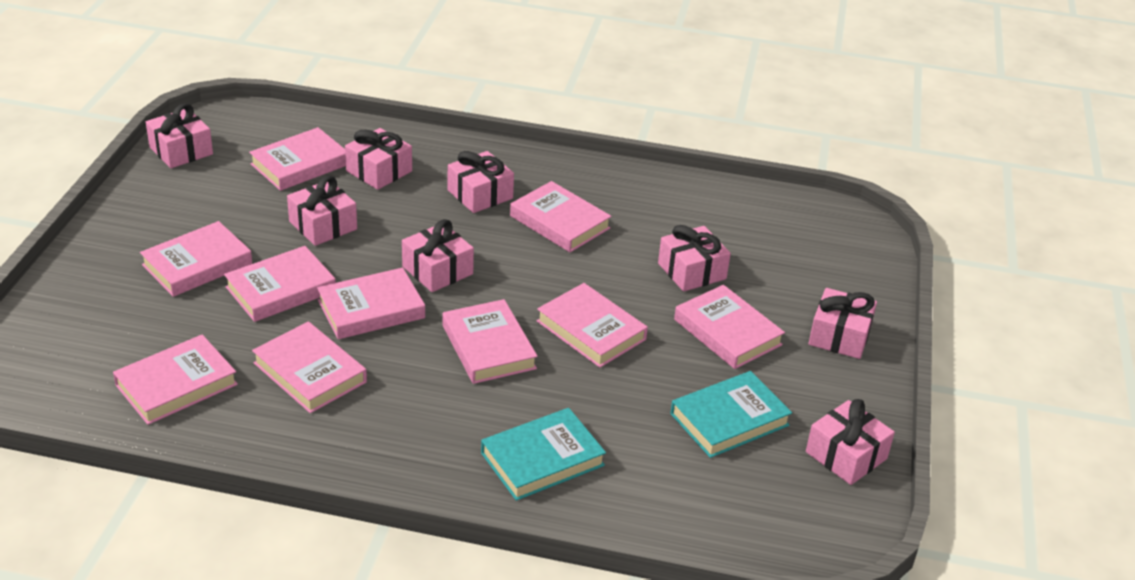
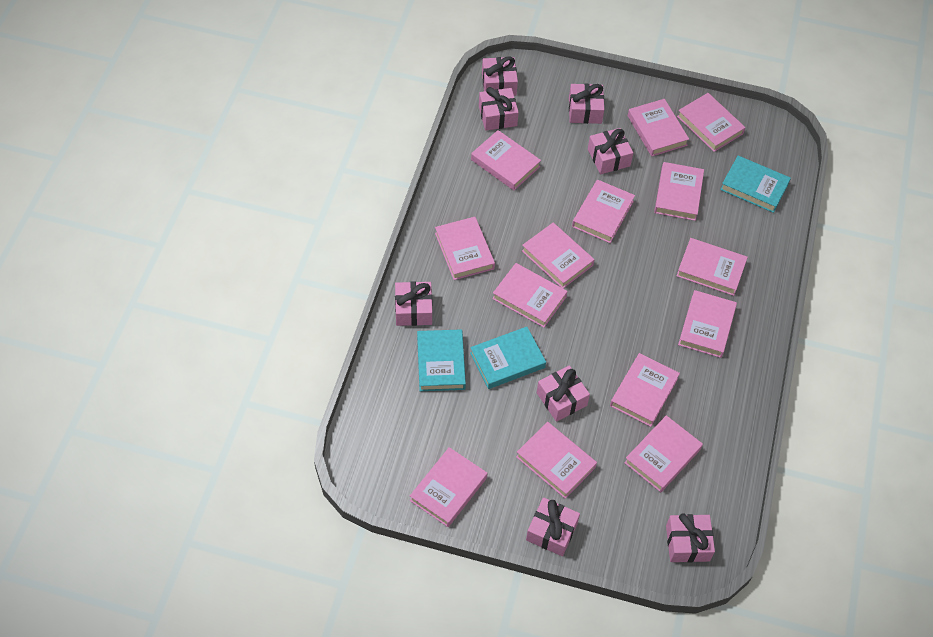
pink book: [113,335,238,425] [140,221,252,297] [224,246,336,322] [249,127,346,191] [252,322,367,413] [317,268,425,339] [442,299,538,384] [510,181,612,252] [537,283,648,368] [674,285,785,369] = 10 -> [410,447,487,527] [435,217,495,280] [471,130,541,190] [492,263,567,328] [516,422,597,499] [522,223,594,288] [572,179,635,243] [610,353,680,427] [624,415,703,492] [628,99,689,156] [654,162,704,221] [677,93,746,152] [677,238,748,296] [678,290,737,358] = 14
turquoise book: [481,408,606,501] [670,371,792,458] = 2 -> [417,329,466,391] [470,327,546,389] [720,156,791,213] = 3

